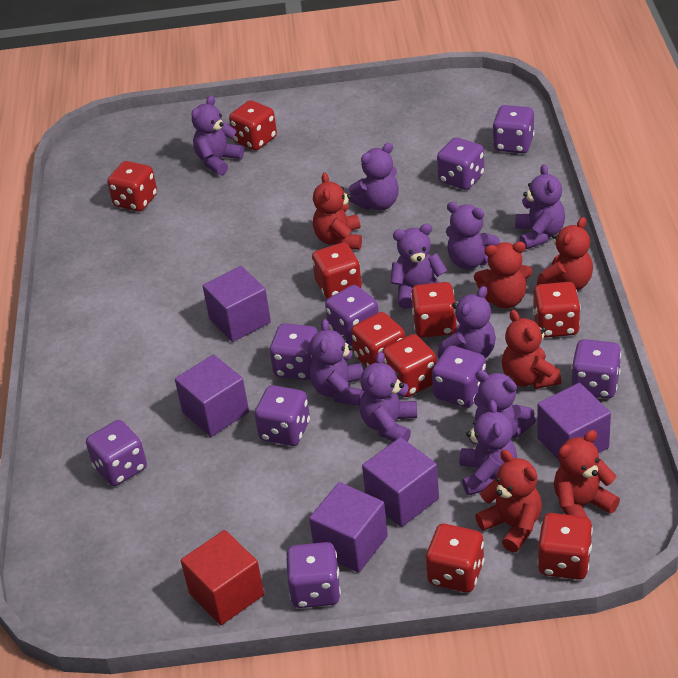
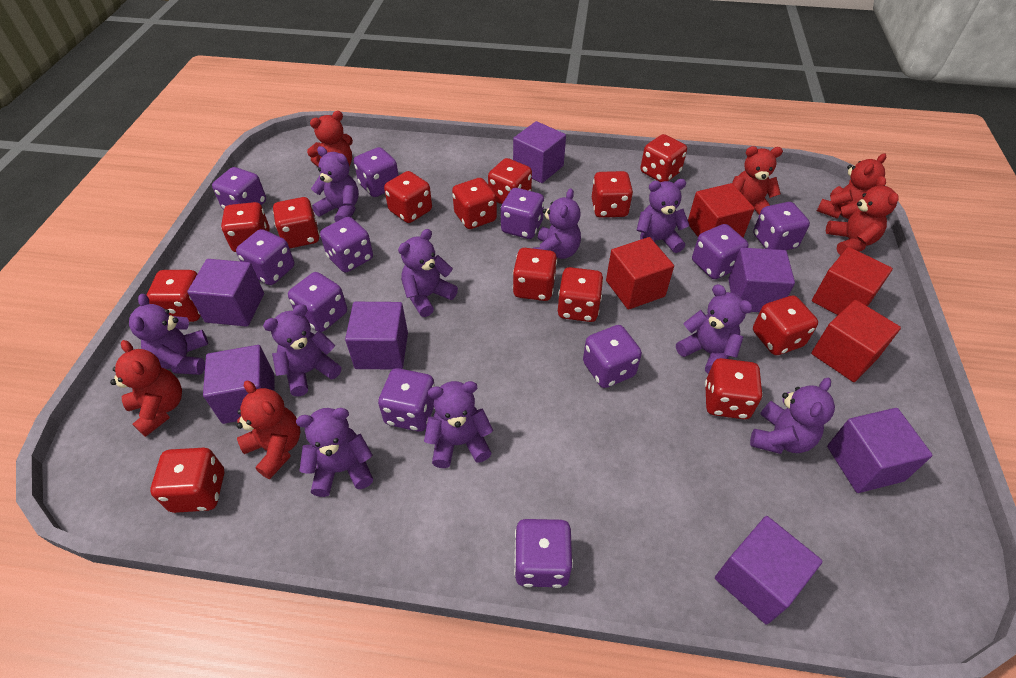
purple cube: [175,355,249,437] [203,266,271,342] [309,482,388,573] [362,437,439,527] [537,383,611,460] = 5 -> [187,259,264,327] [203,345,275,424] [345,302,408,369] [513,121,566,183] [715,516,823,625] [728,248,795,312] [827,408,933,493] = 7
purple dice: [86,420,147,486] [254,385,310,446] [269,323,318,380] [286,542,341,608] [325,285,379,345] [432,346,486,408] [437,137,484,190] [492,105,535,153] [571,339,621,398] = 9 -> [212,167,266,210] [236,229,295,285] [288,272,347,332] [320,217,373,272] [354,147,399,197] [378,368,435,432] [501,188,544,239] [514,519,573,588] [583,325,642,388] [692,224,749,279] [753,202,810,250] = 11
red cube: [181,530,264,625] = 1 -> [606,237,674,310] [688,183,755,237] [811,300,901,382] [812,247,893,315] = 4
red dice: [107,161,157,211] [229,100,277,150] [312,243,362,299] [351,312,405,367] [382,334,437,397] [411,282,457,338] [426,524,484,593] [533,282,581,338] [537,513,593,580] = 9 -> [147,270,201,322] [150,448,224,513] [221,202,270,252] [273,197,320,248] [384,171,432,223] [452,178,497,229] [488,158,532,204] [513,248,557,301] [558,267,604,322] [592,171,633,218] [641,134,687,182] [705,358,763,419] [753,295,818,355] = 13

